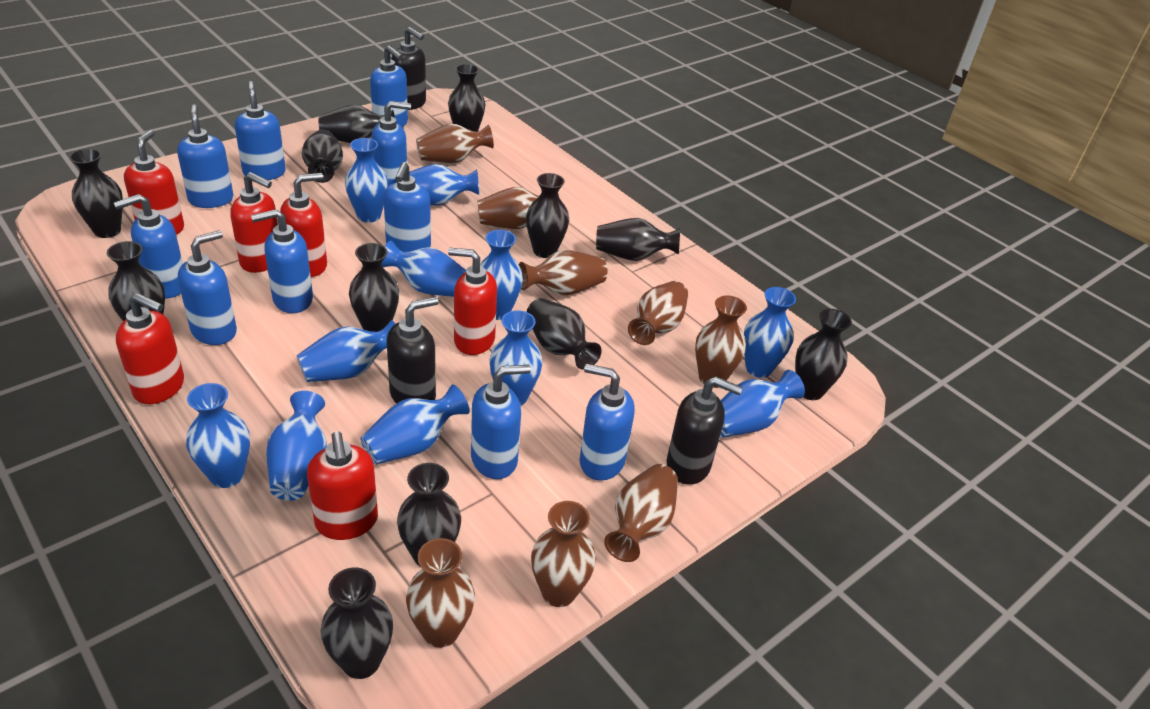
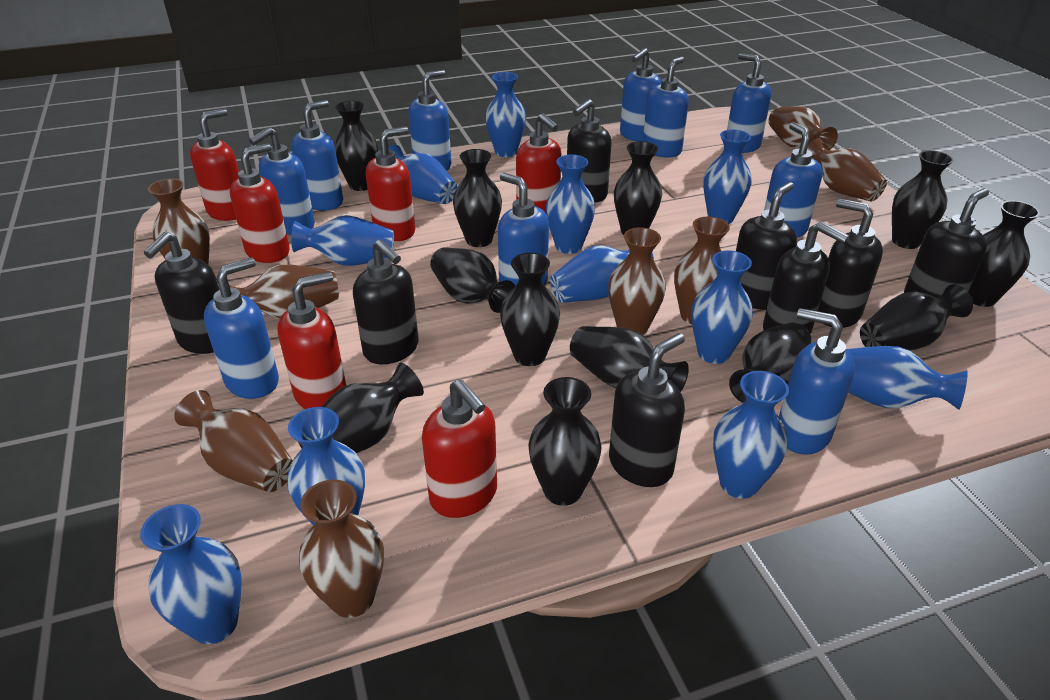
black soap dispenser: [387,297,439,404] [391,27,426,110] [667,376,743,485] = 3 -> [144,232,220,354] [353,239,419,364] [567,99,612,203] [609,333,685,487] [736,182,797,310] [763,222,849,334] [818,199,883,328] [904,188,989,297] = 8

